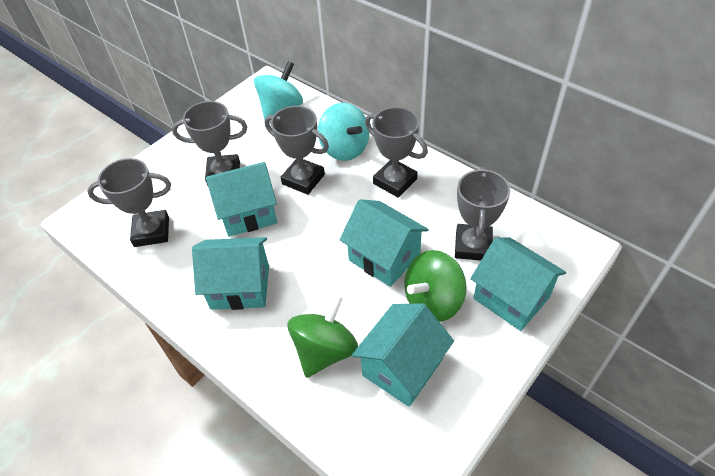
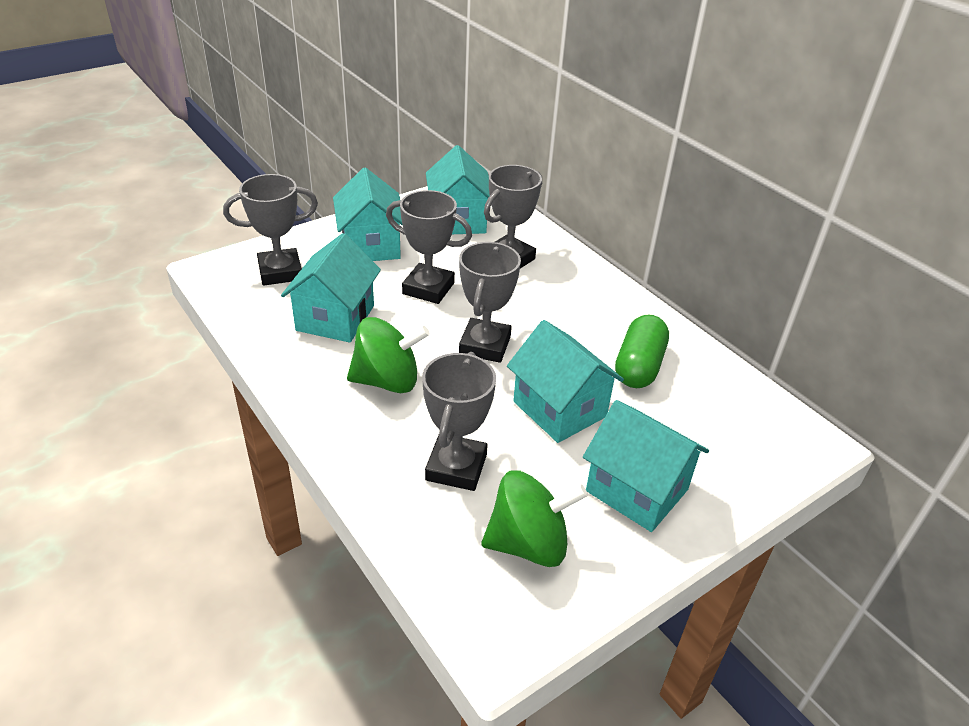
green capsule: none = 0 -> [615,314,669,388] = 1
turquoise spinning top: [254,61,303,120] [318,103,370,161] = 2 -> none = 0

